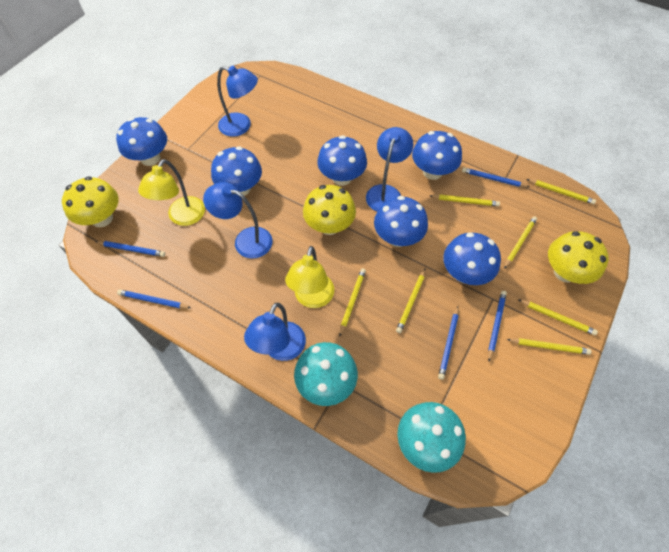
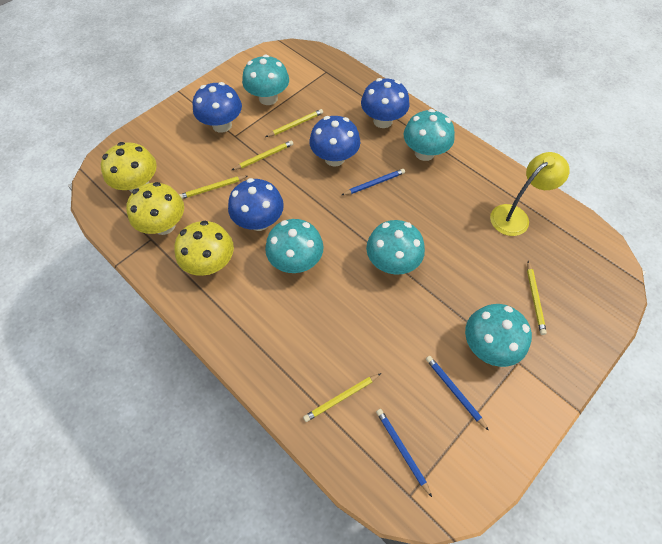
blue lamp: [203,182,272,259] [217,66,258,137] [244,303,306,361] [366,127,413,212] = 4 -> none = 0
blue mushroom: [116,117,167,166] [211,146,262,196] [317,135,367,186] [374,196,428,247] [412,131,462,180] [443,232,501,285] = 6 -> [192,82,242,133] [228,178,284,231] [309,116,360,167] [361,78,409,128] = 4
blue pencil: [96,241,165,257] [117,289,191,309] [438,306,459,380] [462,167,530,187] [488,291,507,361] = 5 -> [342,169,405,195] [376,409,432,497] [426,356,489,431] = 3
turquoise mushroom: [294,342,358,406] [397,402,466,473] = 2 -> [242,55,289,105] [265,219,323,273] [366,220,425,275] [404,109,455,161] [465,304,532,367] = 5
yellow lamp: [138,159,205,226] [285,246,334,308] = 2 -> [490,152,570,236] = 1
yellow pencil: [339,268,366,337] [396,268,426,333] [430,194,500,206] [504,216,537,269] [506,338,591,355] [518,299,598,336] [527,179,596,204] = 7 -> [179,176,248,199] [232,140,293,170] [266,109,323,137] [303,373,381,422] [527,261,547,335] = 5

